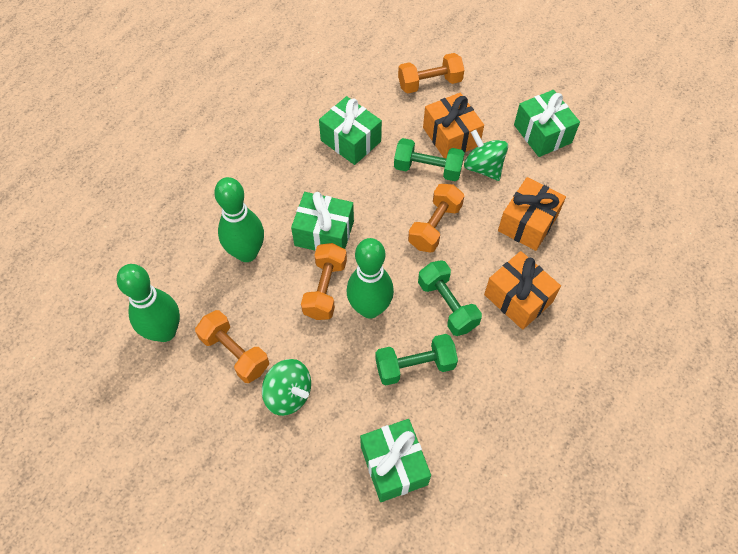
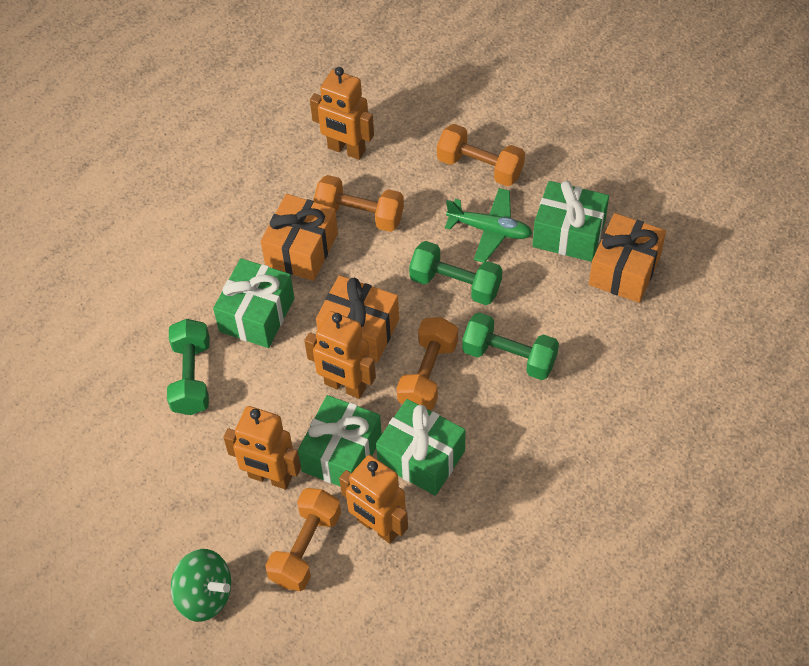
green bowling pin: [117,264,180,342] [214,177,264,262] [347,238,394,319] = 3 -> none = 0
green plane: none = 0 -> [445,188,532,263] = 1
green spinning top: [262,359,311,416] [464,130,508,181] = 2 -> [171,549,231,622] = 1
orange robot: none = 0 -> [223,406,301,489] [304,311,376,399] [310,67,374,160] [339,455,408,544] = 4

